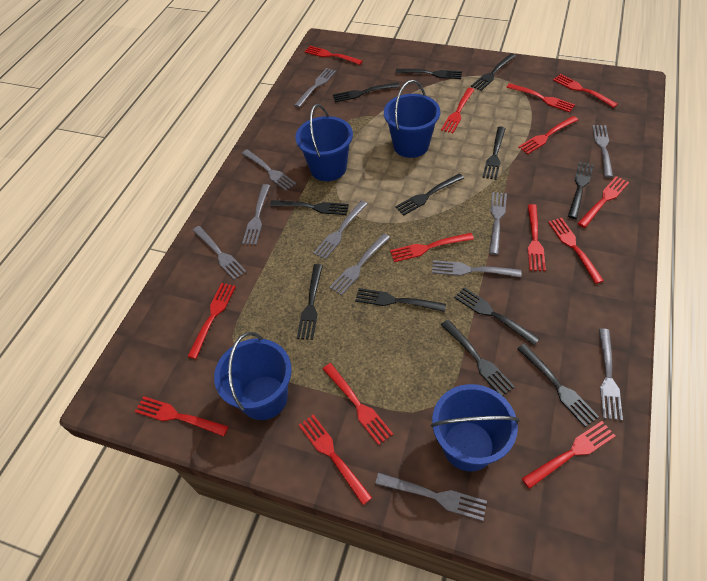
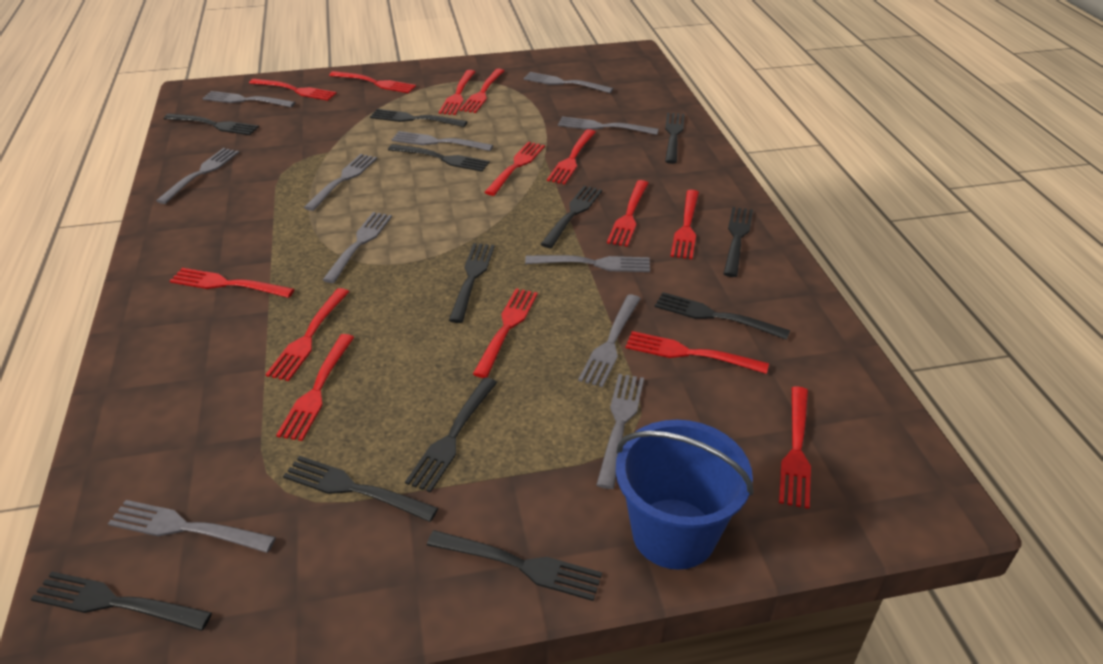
blue bucket: [214,332,292,420] [295,104,353,181] [384,80,440,158] [431,384,519,471] = 4 -> [616,420,753,570] = 1

